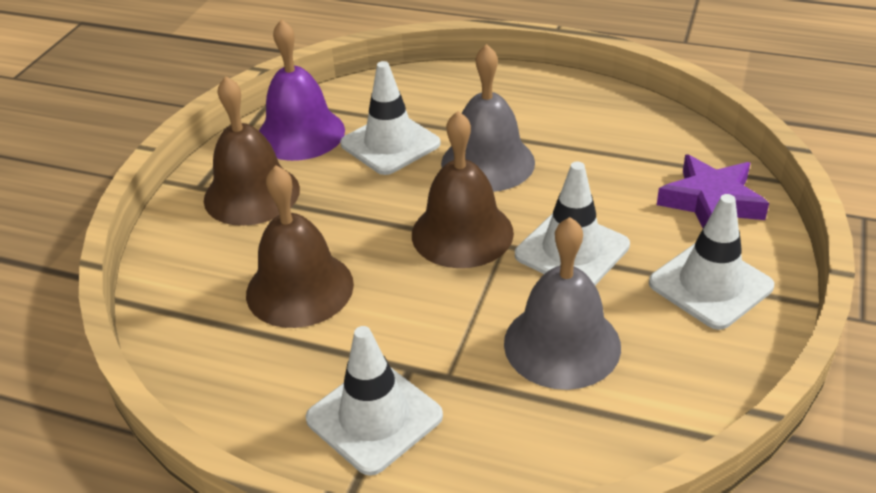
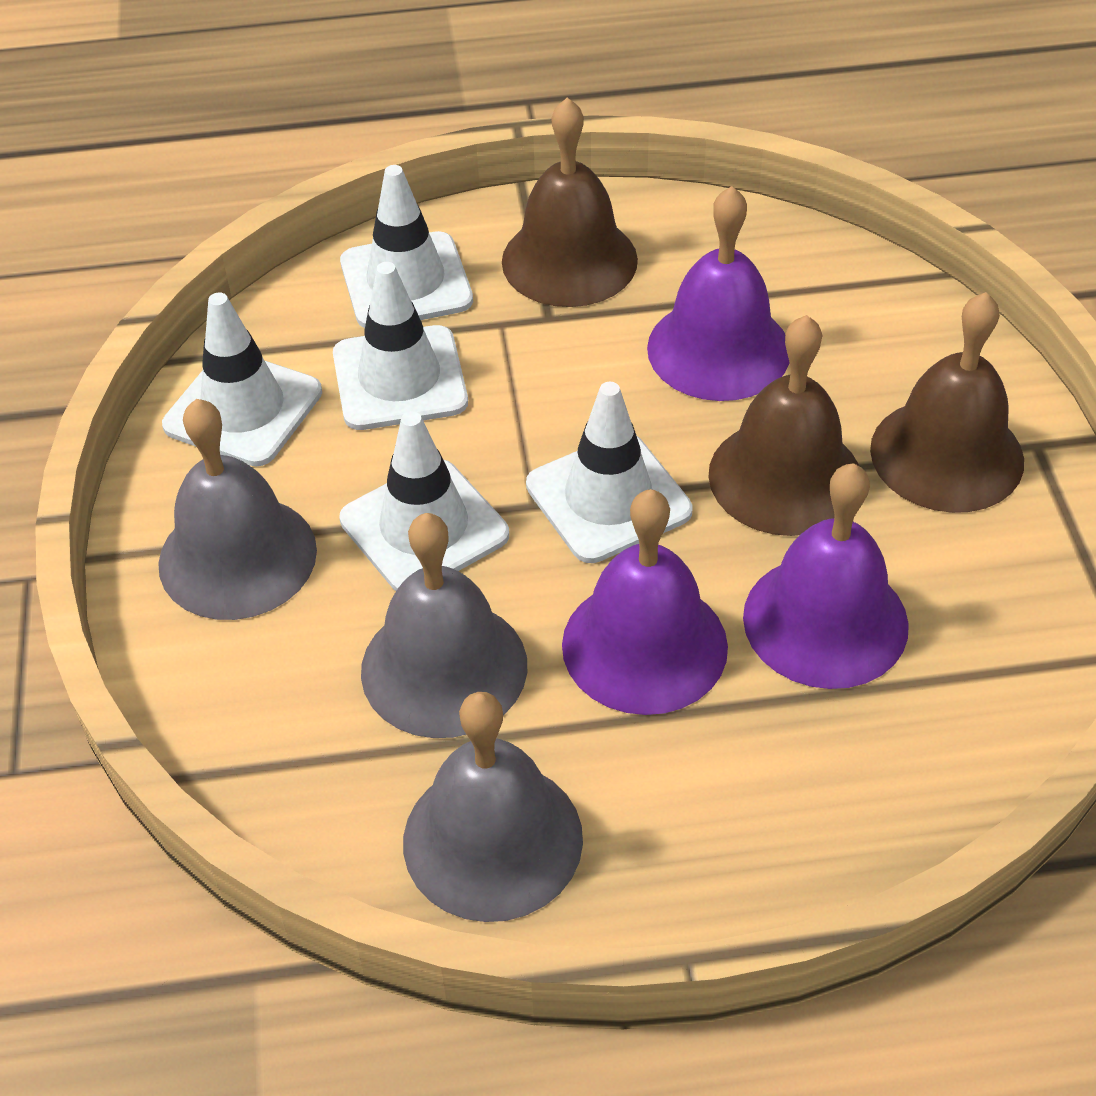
grey bell: [441,44,535,192] [504,217,621,390] = 2 -> [158,399,317,620] [361,513,527,738] [403,692,583,922] = 3
purple bell: [259,19,345,161] = 1 -> [562,489,728,715] [647,186,789,401] [743,463,909,689] = 3
purple star: [657,154,769,228] = 1 -> none = 0
white traffic cone: [306,326,443,476] [340,61,441,175] [515,162,630,285] [649,194,774,330] = 4 -> [162,292,322,466] [333,262,468,430] [339,411,509,591] [340,165,473,328] [526,382,693,563] = 5

